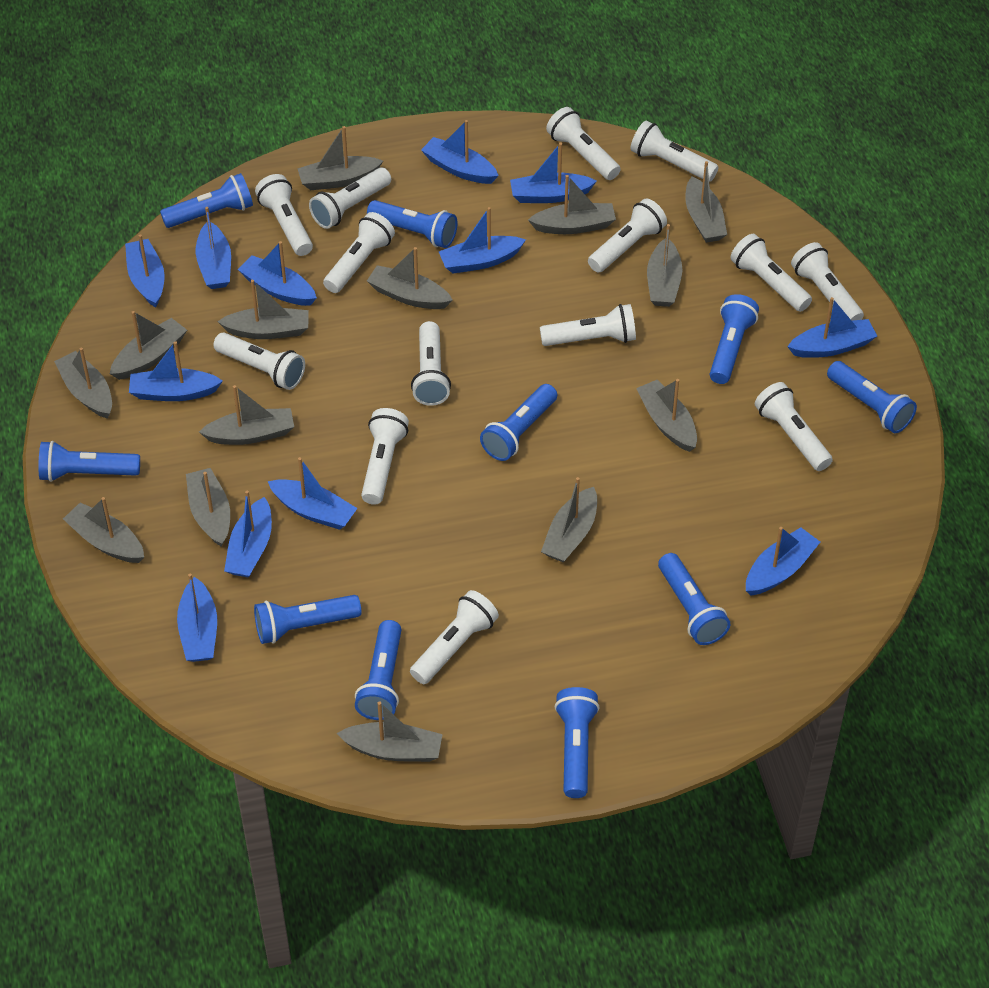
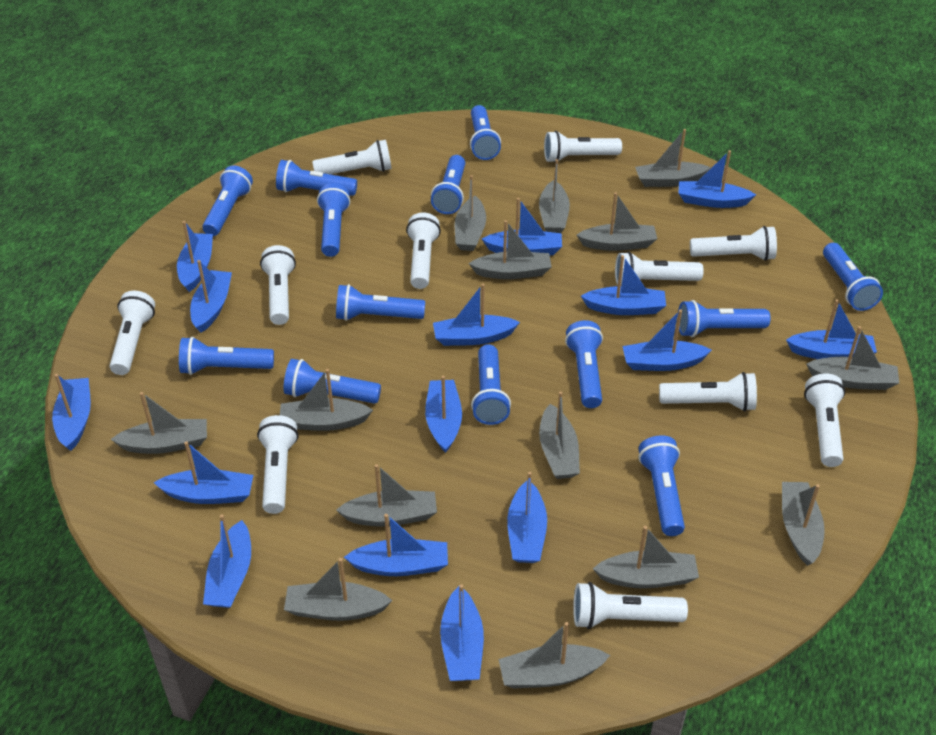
blue boat: [125,234,165,308] [129,341,223,401] [177,573,217,662] [196,207,231,289] [224,491,272,578] [237,241,317,306] [268,457,358,530] [421,120,499,184] [439,207,526,273] [510,143,597,203] [746,527,820,596] [787,297,877,358] = 12 -> [52,374,91,451] [154,441,253,504] [177,221,213,292] [190,260,232,333] [203,514,251,608] [344,514,448,576] [425,376,462,453] [433,284,520,346] [440,584,484,681] [482,198,562,255] [507,472,547,563] [581,255,666,315] [622,310,712,371] [678,150,756,208] [786,299,877,359] = 15
blue flashlight: [39,441,140,482] [160,173,253,228] [254,595,361,644] [355,620,402,720] [367,200,458,248] [480,384,557,461] [555,687,599,798] [658,553,731,645] [710,294,759,384] [827,361,917,433] = 10 -> [179,337,274,375] [202,166,253,236] [276,160,357,196] [283,359,381,404] [317,183,350,257] [336,284,425,321] [431,155,465,214] [470,105,501,160] [471,344,511,425] [565,320,603,408] [638,435,685,536] [678,300,771,337] [823,243,883,311] = 13
white flashlight: [214,332,305,390] [255,174,313,256] [309,168,391,229] [323,212,395,293] [361,408,409,505] [410,590,499,684] [411,321,451,406] [540,304,636,346] [546,107,621,180] [588,199,667,273] [631,121,719,182] [730,234,812,312] [755,382,833,471] [791,242,864,321] = 14 -> [110,290,155,375] [257,415,298,514] [260,245,296,325] [312,140,392,174] [406,212,441,289] [544,131,622,163] [573,582,688,629] [615,252,704,286] [659,372,757,411] [690,226,777,261] [804,374,845,467] = 11

